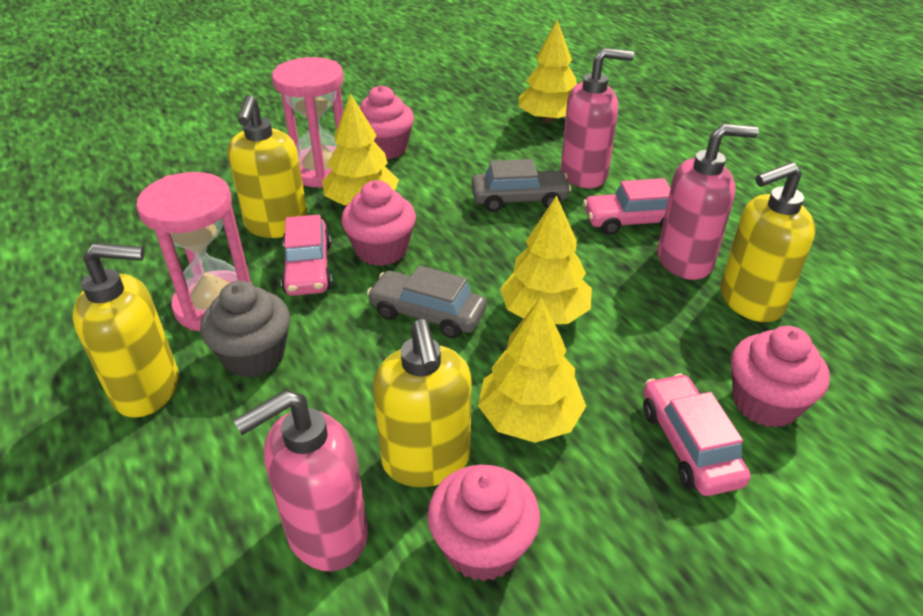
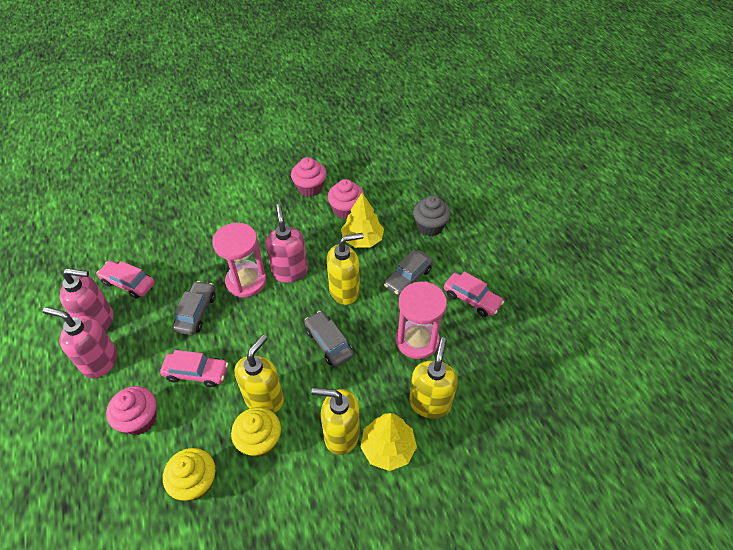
grey car: [367,265,487,339] [472,159,572,212] = 2 -> [172,281,215,335] [305,311,354,367] [384,250,433,296] = 3
pink cupcake: [341,180,416,266] [359,85,414,159] [427,465,540,581] [731,326,830,428] = 4 -> [106,386,157,435] [291,157,326,197] [328,179,364,220] = 3
yellow cupcake: none = 0 -> [163,448,215,501] [231,407,281,457] = 2
yellow tree: [322,93,399,205] [478,297,586,443] [500,195,592,324] [519,20,577,123] = 4 -> [341,193,384,248] [360,413,417,471] = 2

